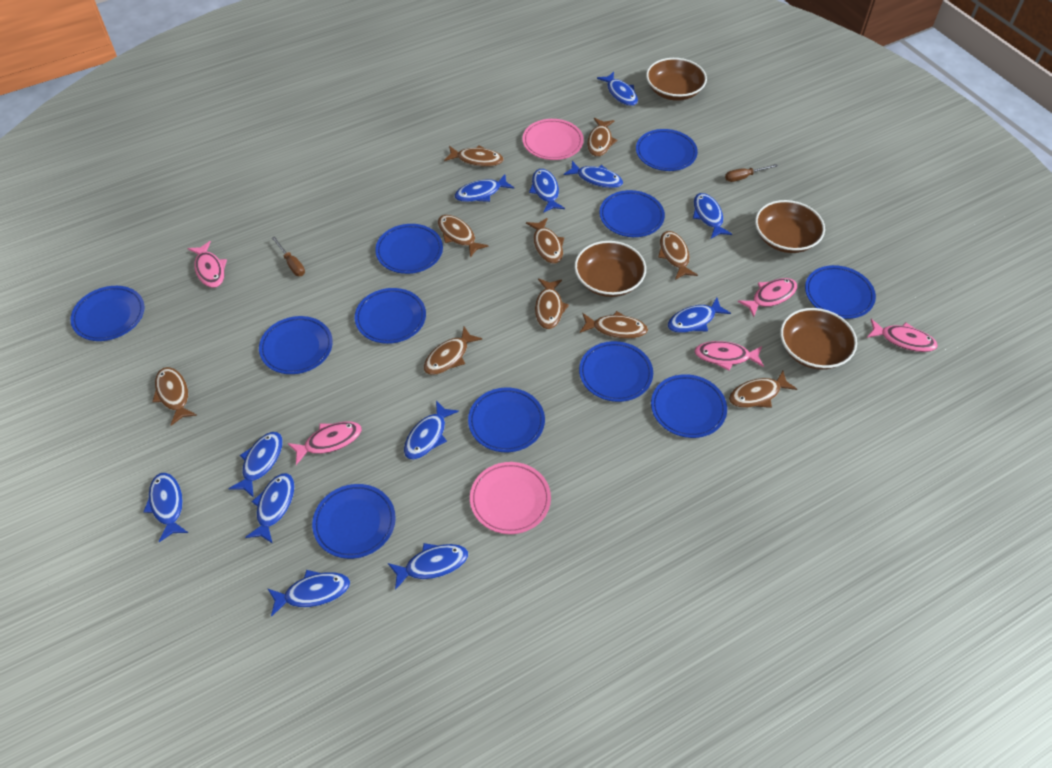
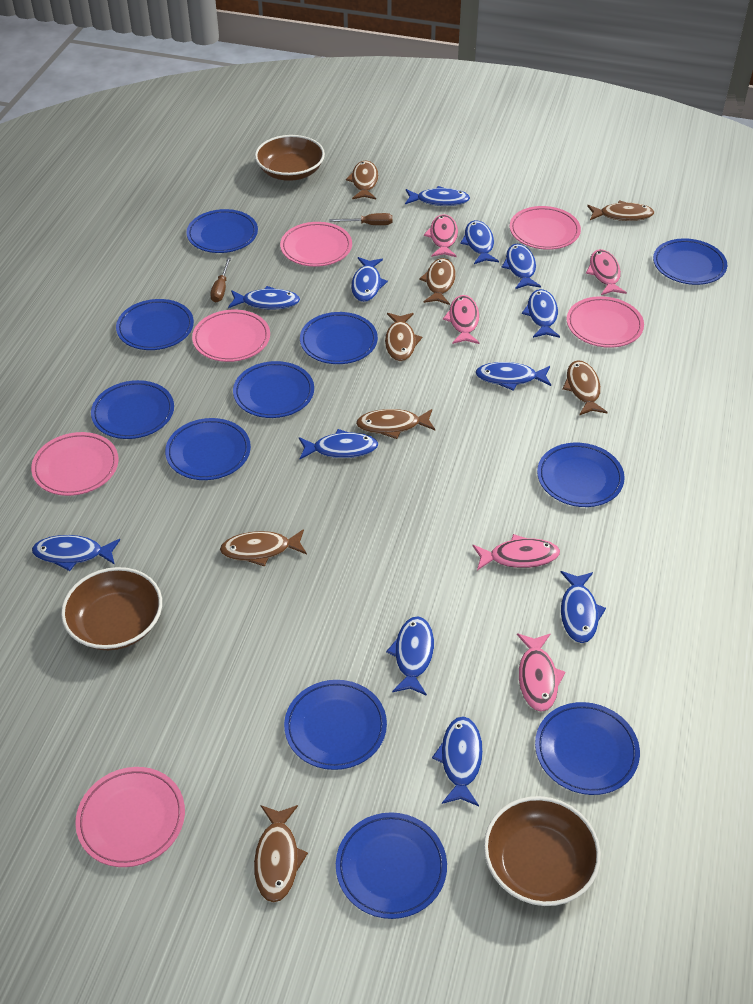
brown bowl: [574,241,646,297] [646,58,707,101] [755,200,825,253] [780,308,857,370] = 4 -> [61,567,162,650] [255,135,325,181] [484,796,601,906] = 3
brown fish: [152,367,197,426] [424,327,482,375] [438,215,489,257] [444,145,504,167] [526,218,564,264] [535,279,569,329] [580,311,648,339] [587,118,617,157] [658,231,698,280] [729,371,797,408] = 10 -> [220,529,307,567] [254,805,308,903] [346,160,378,199] [356,409,435,439] [385,313,422,361] [419,258,456,305] [562,360,608,415] [587,200,654,221] = 8
pink plate: [470,462,551,534] [522,119,584,160] = 2 -> [31,432,119,496] [75,767,185,867] [192,310,270,362] [280,222,352,267] [510,206,581,250] [567,296,644,348] = 6

